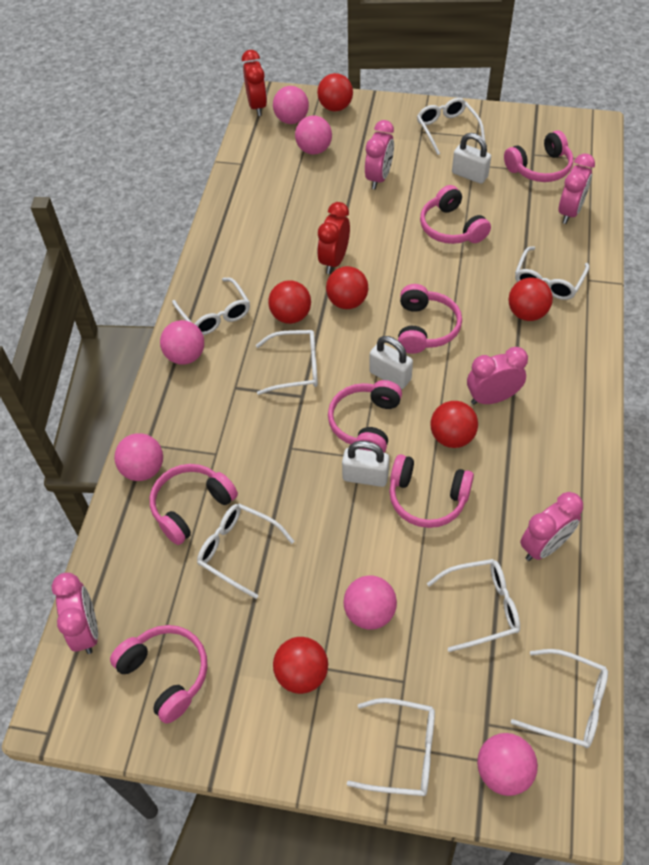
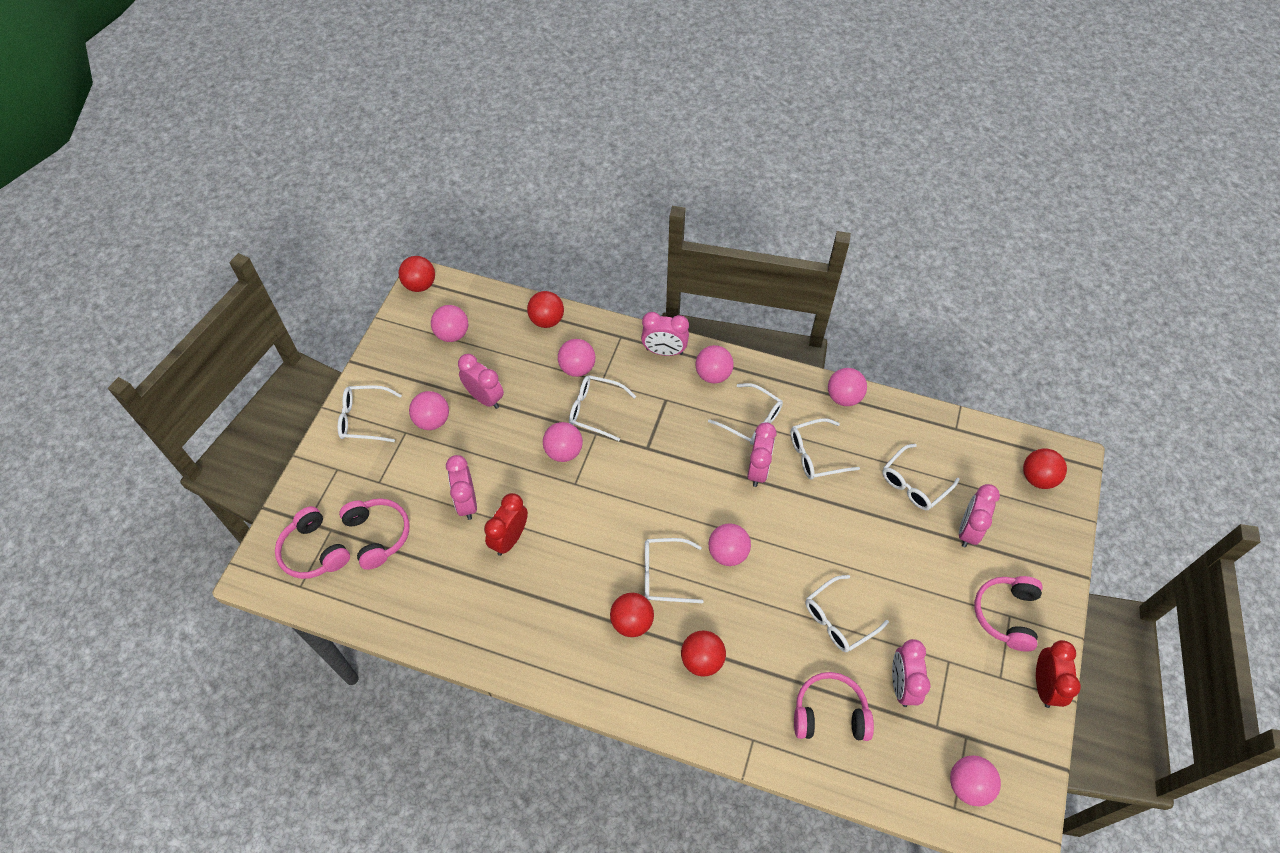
pink ball: [114,433,163,481] [160,320,204,365] [273,86,309,124] [295,116,332,155] [343,576,397,630] [477,733,538,796] = 6 -> [409,391,449,430] [431,305,468,342] [543,422,583,462] [558,339,596,377] [695,345,734,383] [709,523,751,566] [828,368,867,406] [950,756,1001,806] = 8
pink clock: [52,573,98,654] [365,120,394,189] [467,347,528,405] [520,492,583,561] [559,153,595,224] = 5 -> [446,455,477,520] [458,354,504,409] [641,312,689,356] [747,422,776,487] [892,639,931,707] [959,484,1000,547] = 6
pink headphones: [110,625,208,724] [150,464,238,545] [328,380,402,453] [389,454,474,528] [398,284,462,354] [420,185,491,244] [504,130,573,182] = 7 -> [275,506,350,579] [339,498,410,570] [794,672,874,741] [974,576,1042,652] = 4
red ball: [268,280,311,324] [273,637,328,694] [317,73,353,111] [326,266,368,309] [431,401,478,448] [508,277,553,321] = 6 -> [398,256,435,292] [527,291,564,328] [610,593,654,637] [681,630,726,677] [1023,448,1067,489] = 5
white glasses: [172,277,250,335] [197,503,295,599] [256,330,318,395] [347,698,435,796] [417,98,485,155] [427,559,520,652] [511,649,608,748] [515,246,589,300] = 8 -> [338,385,402,442] [569,375,636,441] [645,538,704,603] [708,383,783,445] [791,418,860,480] [806,575,889,652] [882,444,959,510] = 7
white padlock: [342,441,389,487] [369,336,413,389] [452,133,491,184] = 3 -> none = 0

